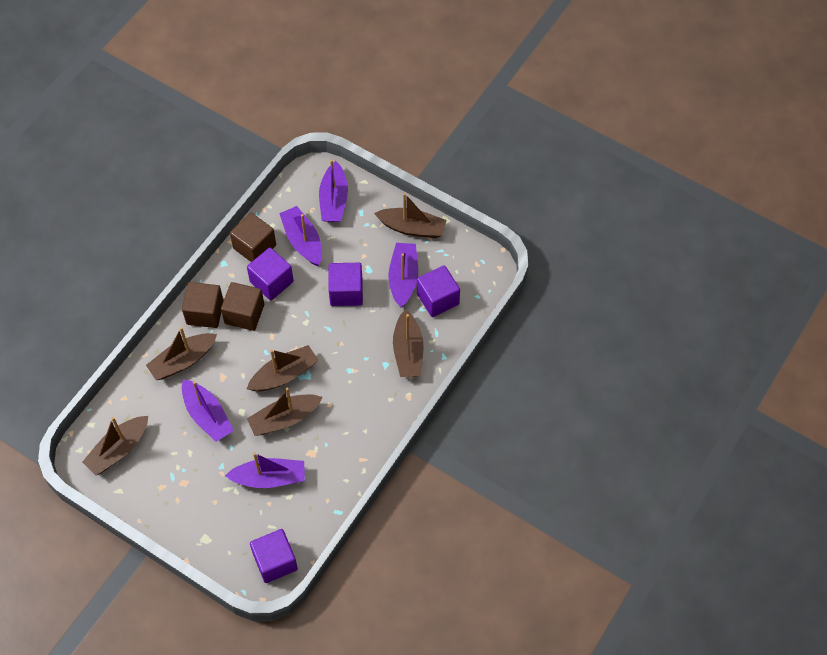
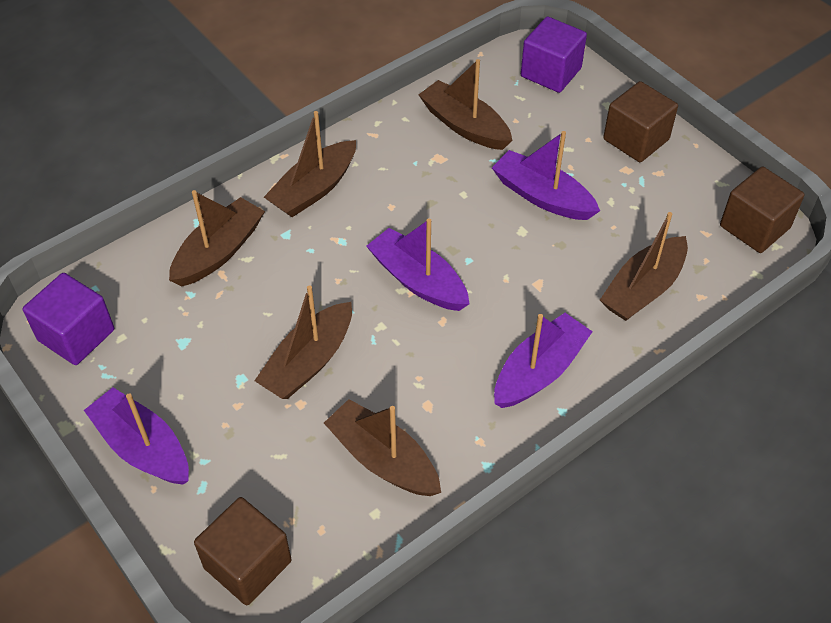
purple boat: [182,379,234,442] [225,453,305,488] [279,206,322,266] [319,160,348,222] [388,243,418,307] = 5 -> [84,387,189,485] [366,219,469,311] [492,131,600,220] [494,313,593,408] = 4
purple cube: [247,248,294,300] [250,529,298,583] [329,263,363,306] [417,265,460,317] = 4 -> [23,273,114,365] [521,17,587,93] = 2

